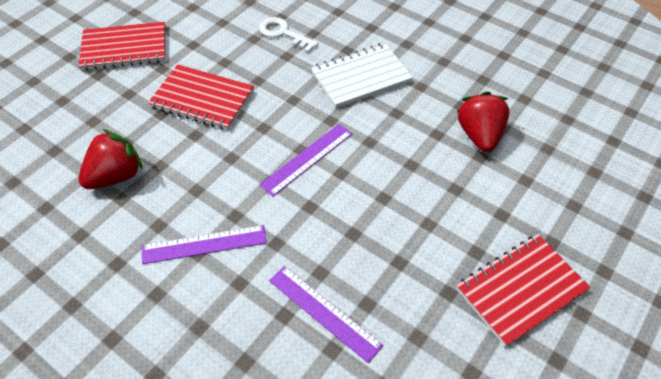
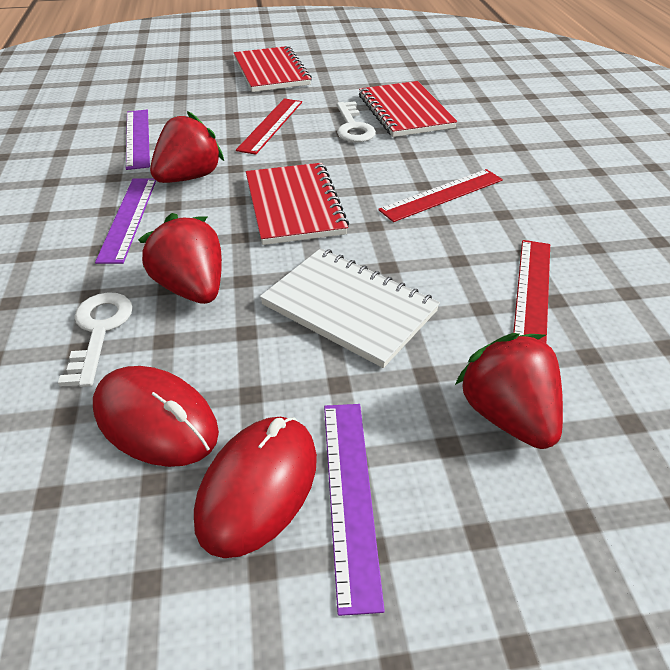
red mouse: none = 0 -> [93,366,219,467] [194,417,317,558] = 2
red ruler: none = 0 -> [236,99,302,155] [378,169,503,222] [513,240,550,344] = 3
red strawberry: [78,129,143,189] [457,91,510,152] = 2 -> [138,213,222,304] [150,111,224,183] [455,333,563,449] = 3
white key: [259,17,318,53] = 1 -> [58,292,133,387] [337,101,376,142] = 2

